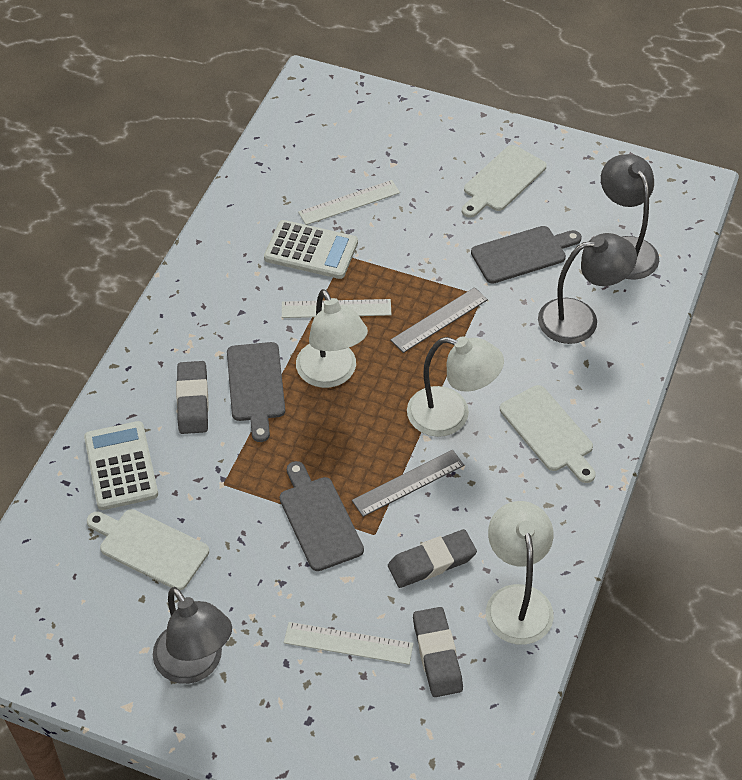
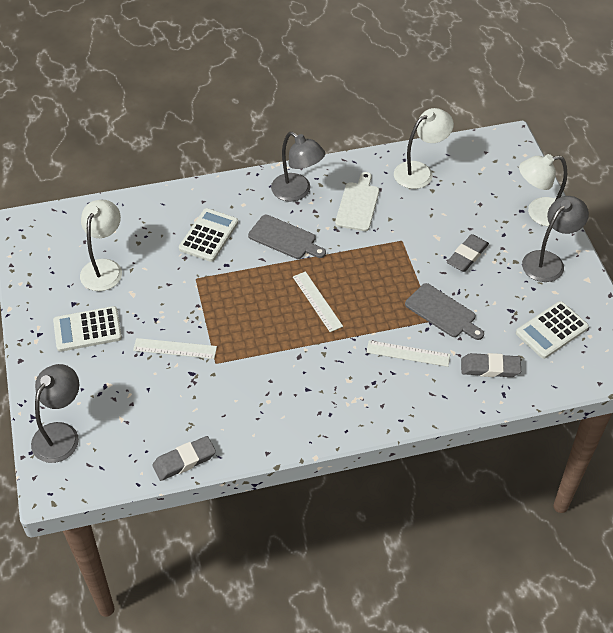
grey cutting board: [227,342,285,442] [280,461,364,571] [471,226,582,284] = 3 -> [248,215,326,259] [405,283,484,340] = 2
grey ruler: [352,450,464,517] [390,287,488,353] = 2 -> none = 0
white calculator: [84,421,158,510] [264,220,358,279] = 2 -> [53,306,122,352] [179,208,238,262] [516,301,589,359] = 3
white cutting board: [87,509,209,590] [462,145,547,218] [500,385,596,483] = 3 -> [335,172,379,231] = 1

